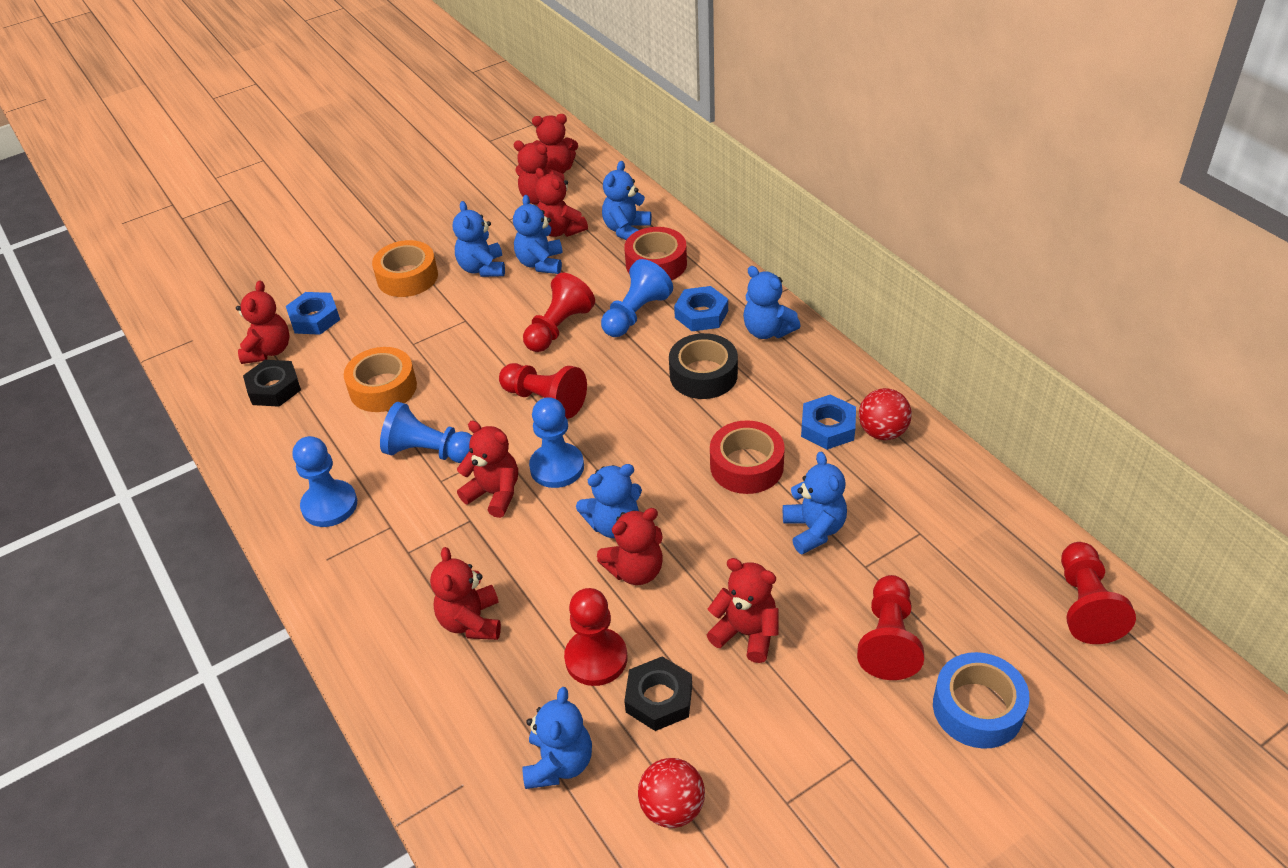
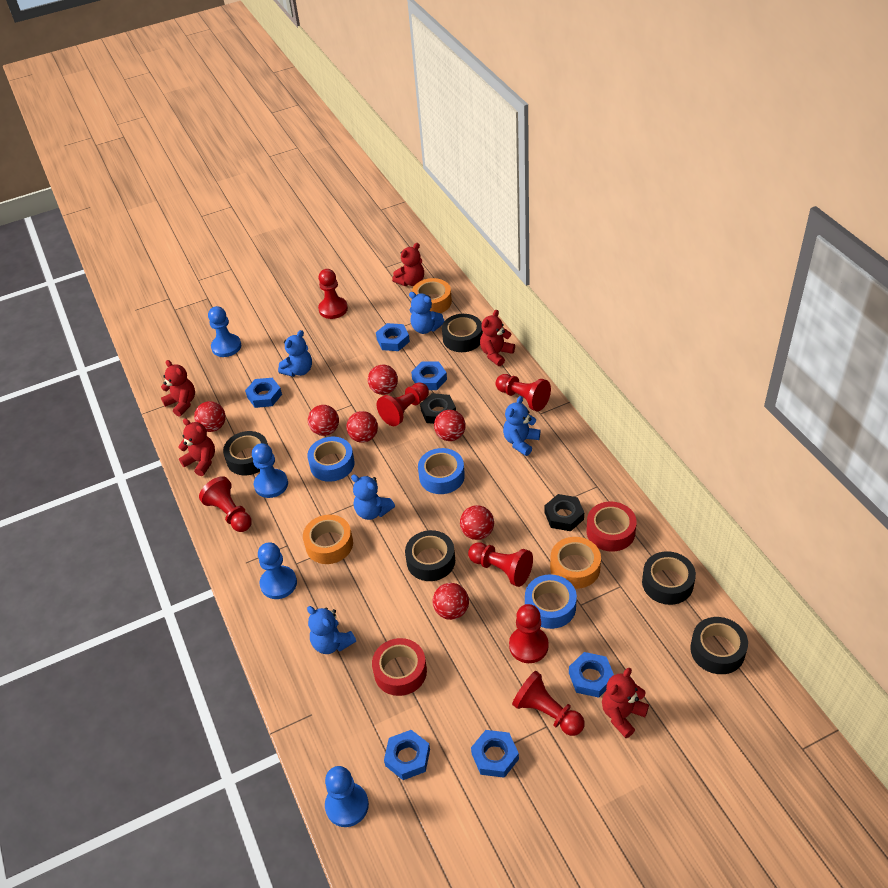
black tape: [669,333,738,399] = 1 -> [223,431,268,475] [405,530,455,581] [442,314,483,352] [642,551,696,605] [690,617,748,674] = 5
blue nut: [286,292,340,335] [674,286,728,331] [801,395,856,450] = 3 -> [245,378,282,408] [376,323,410,351] [384,730,430,780] [411,361,447,390] [471,730,519,778] [569,652,614,698] = 6
blue tape: [933,652,1030,749] = 1 -> [307,437,355,482] [418,448,465,494] [525,574,577,629] = 3
blue teddy bear: [453,201,505,277] [513,195,563,274] [522,687,592,789] [576,464,642,538] [602,161,651,240] [743,266,800,339] [783,452,847,554] = 7 -> [278,330,312,377] [307,606,356,654] [351,475,395,520] [409,292,444,334] [503,396,540,456] = 5
orange tape: [344,347,417,412] [372,240,438,297] = 2 -> [303,515,353,564] [412,278,452,313] [550,537,601,589] = 3
red ball: [638,758,705,828] [859,388,912,440] = 2 -> [194,401,226,432] [308,405,339,436] [346,411,378,443] [368,365,398,395] [432,583,469,620] [434,410,466,441] [460,505,494,540] = 7
red pawn: [499,363,587,419] [523,273,595,352] [564,588,627,686] [857,575,924,680] [1061,542,1136,644] = 5 -> [199,476,252,532] [318,269,348,319] [377,382,429,426] [468,542,533,587] [496,374,551,411] [509,604,549,663] [512,671,585,736] = 7
red teddy bear: [236,281,290,364] [430,547,501,640] [457,421,518,518] [514,141,565,205] [532,114,578,174] [535,168,588,237] [597,508,663,585] [707,558,779,663] = 8 -> [161,360,195,417] [178,418,215,476] [392,243,424,286] [480,310,515,366] [602,668,649,738] = 5

